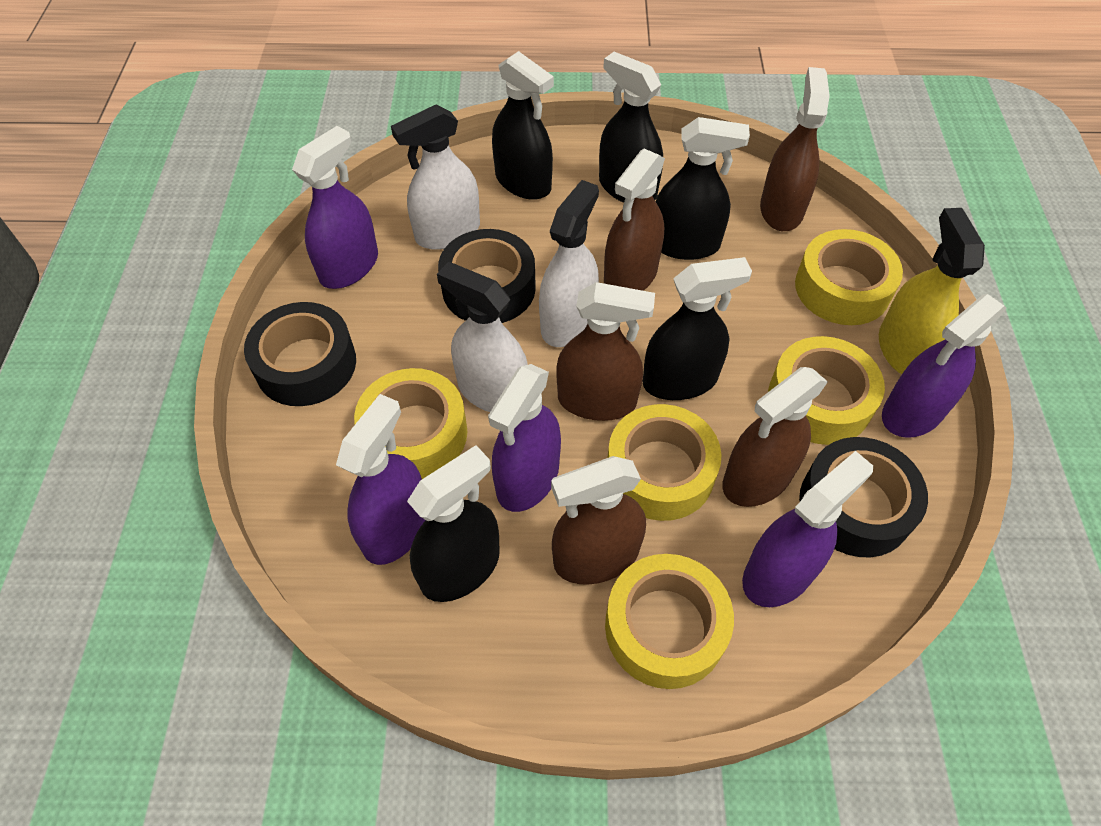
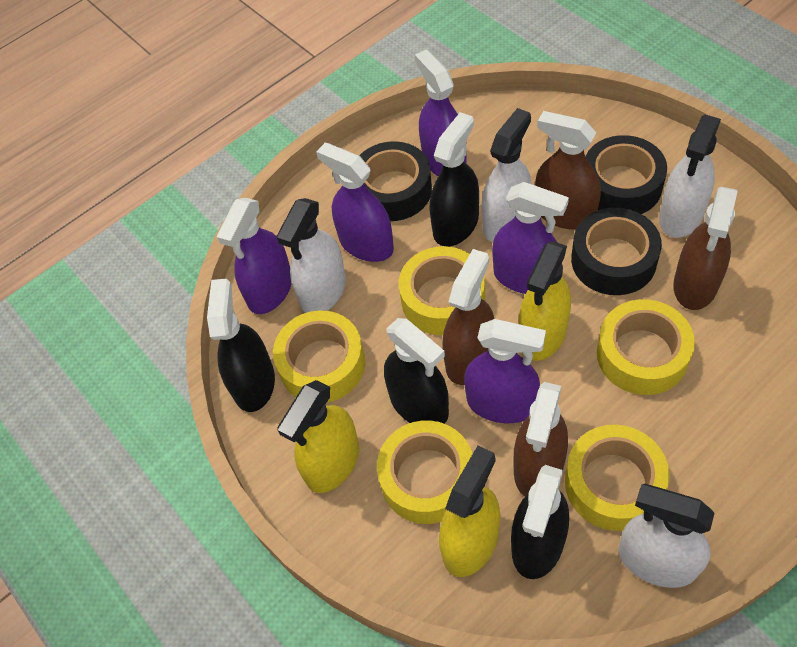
black spray bottle: [407,445,500,602] [492,51,554,200] [599,52,663,203] [643,257,752,400] [656,117,750,260] = 5 -> [207,279,275,412] [384,318,449,424] [430,112,479,246] [511,465,569,579] = 4
brown spray bottle: [551,456,646,585] [556,282,655,421] [604,149,665,291] [722,367,828,507] [760,67,830,231] = 5 -> [442,249,494,385] [513,382,568,496] [535,111,601,230] [673,187,738,310] = 4
white spray bottle: [391,104,480,250] [437,262,528,412] [539,180,599,347] = 3 -> [276,198,346,313] [481,108,532,242] [618,484,715,588] [659,114,721,238] = 4
yellow spray bottle: [879,208,985,374] = 1 -> [277,380,359,493] [439,446,500,577] [518,241,571,361] = 3

